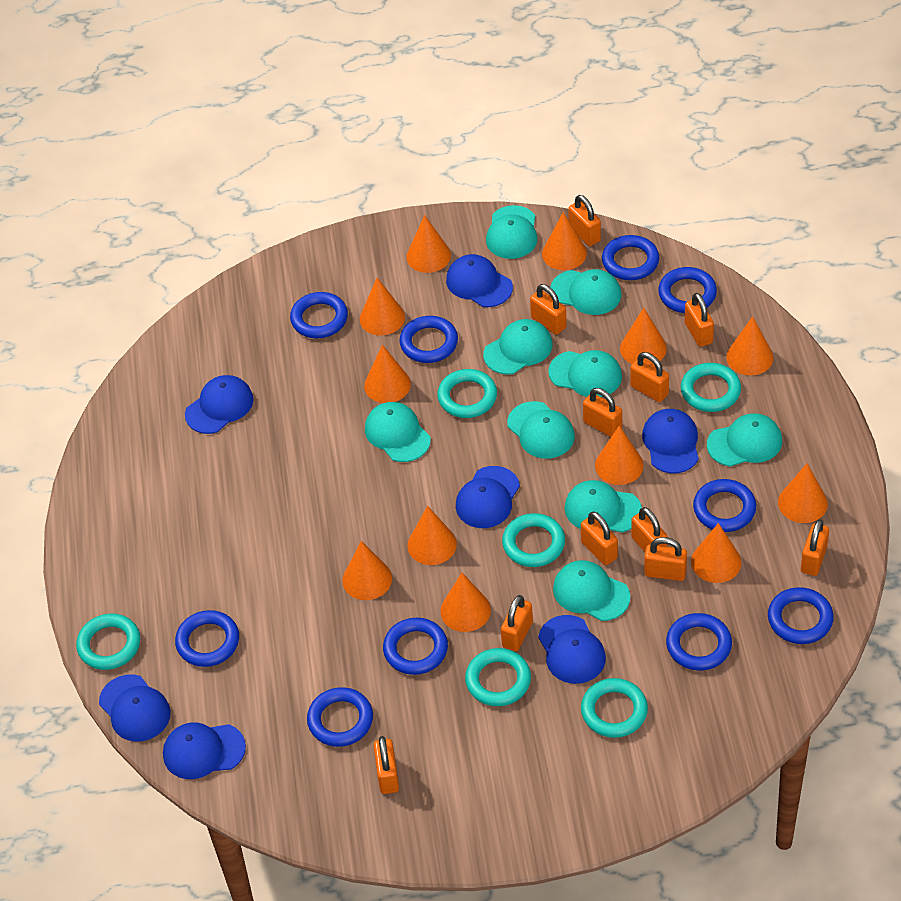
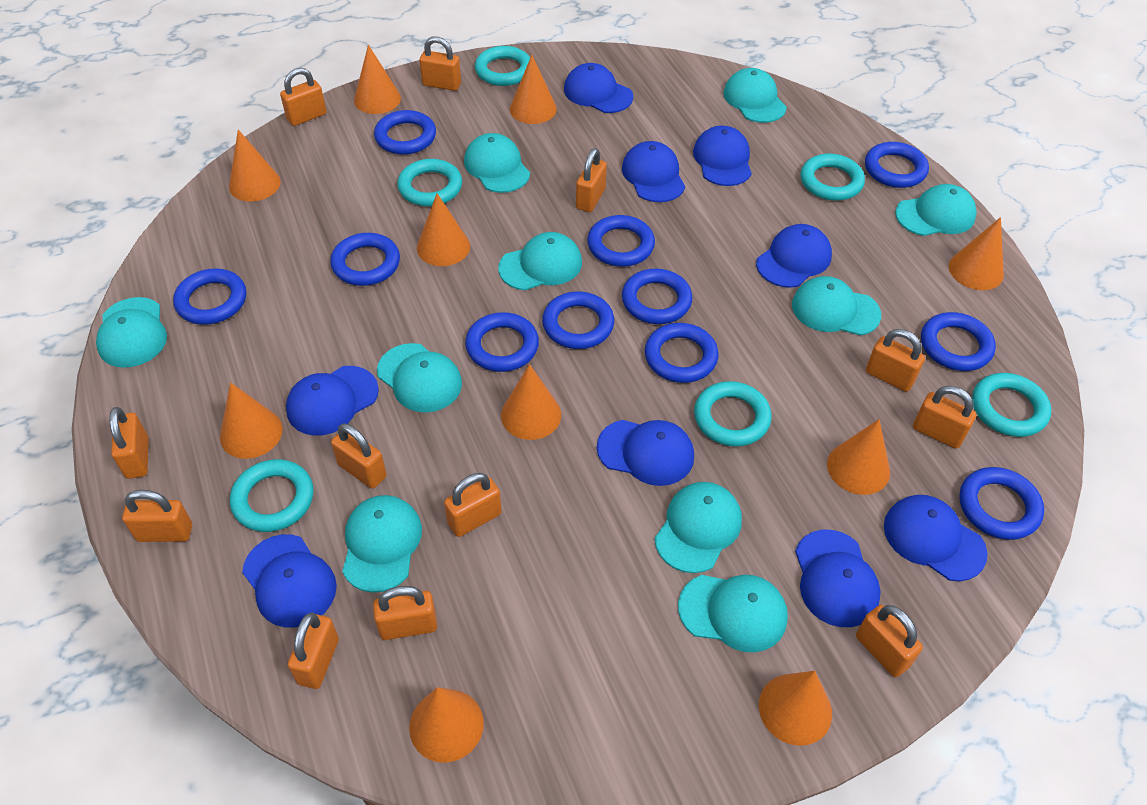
blue cap: [99,674,171,742] [163,722,246,779] [185,375,253,434] [446,254,513,307] [456,466,520,528] [538,615,606,684] [642,409,699,473] = 7 -> [242,534,337,627] [286,366,379,436] [564,63,633,113] [597,420,694,486] [622,141,685,202] [693,126,752,186] [756,224,832,288] [795,530,881,627] [884,495,987,581] = 9
blue ring: [175,610,239,667] [290,292,348,338] [307,687,373,747] [383,618,448,675] [399,316,458,363] [602,235,659,280] [658,267,717,313] [666,613,732,671] [693,479,756,532] [768,587,834,644] = 10 -> [173,268,246,325] [330,233,400,286] [374,110,436,155] [465,312,539,372] [542,291,614,349] [587,215,655,267] [622,269,692,324] [645,323,718,383] [865,142,929,188] [921,312,996,371] [959,467,1044,540] = 11
orange cone: [342,541,392,600] [360,278,405,335] [364,345,411,403] [406,215,451,273] [407,506,457,565] [440,573,491,632] [542,212,587,270] [595,426,644,485] [620,308,667,365] [691,523,741,583] [726,316,774,376] [778,463,828,523] = 12 -> [220,382,282,459] [229,130,281,201] [354,45,401,114] [409,687,484,762] [417,194,470,266] [501,364,561,440] [510,55,557,124] [759,670,832,746] [827,419,890,495] [949,217,1004,290] = 10
orange padlock: [374,736,399,794] [501,595,533,652] [530,284,567,335] [568,195,601,246] [581,512,618,565] [583,388,622,437] [630,352,669,402] [631,507,668,552] [644,537,687,581] [685,293,714,347] [801,519,829,576] = 11 -> [109,407,148,479] [122,490,192,542] [280,68,326,126] [288,612,339,689] [331,423,387,489] [373,586,437,640] [419,36,461,91] [444,473,502,537] [576,148,607,212] [856,605,923,677] [866,329,925,392] [913,386,976,449] = 12
turquoise cap: [365,402,431,462] [483,319,552,375] [486,205,538,259] [507,401,575,459] [548,350,622,397] [551,269,622,315] [553,560,630,621] [565,480,642,533] [707,413,782,467] = 9 -> [96,297,167,368] [342,495,422,593] [377,343,462,413] [464,133,530,193] [498,232,582,290] [655,482,742,573] [678,575,788,652] [723,68,787,123] [792,276,881,336] [895,184,977,236] = 10

